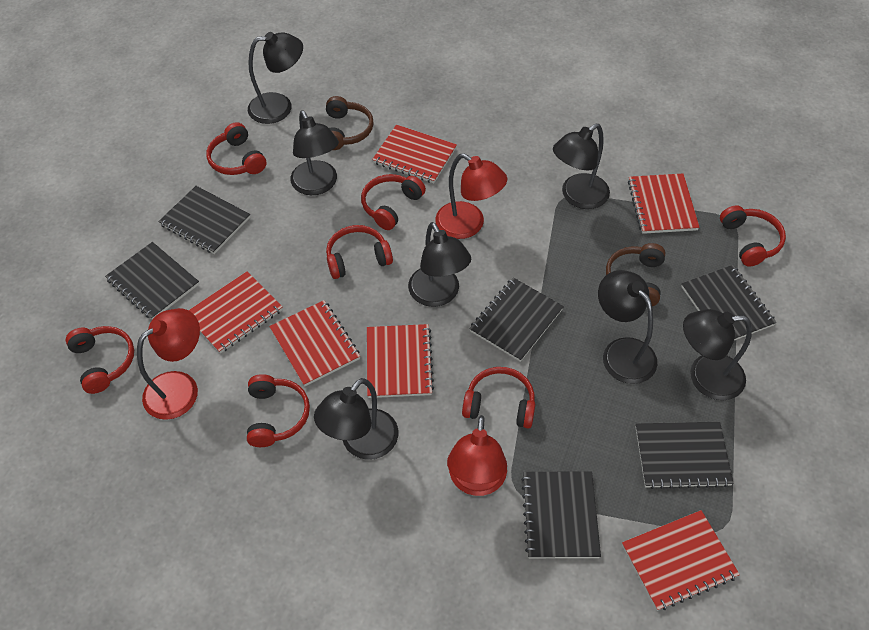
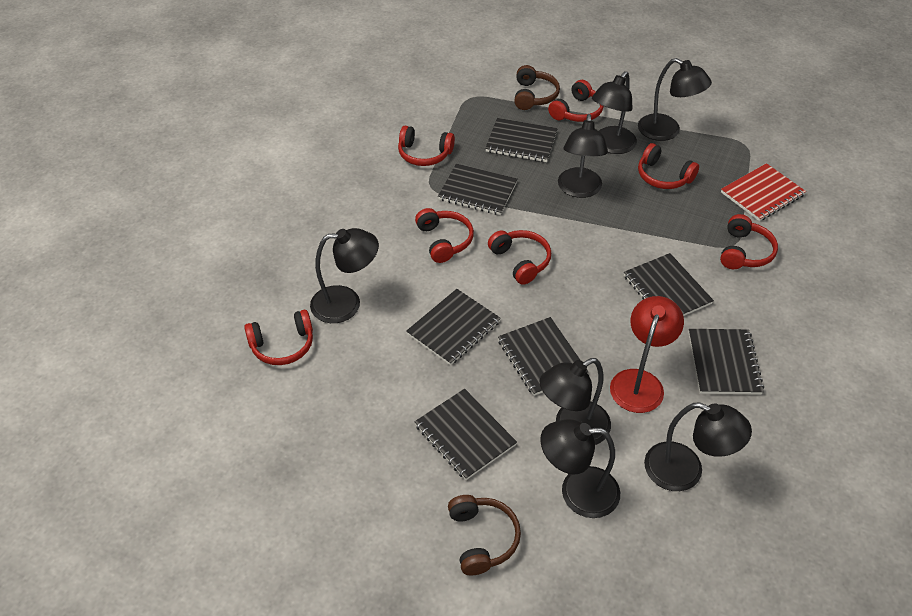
black notebook: [105,242,199,320] [158,186,250,254] [469,277,564,362] [521,471,601,558] [636,422,734,489] [681,265,776,340] = 6 -> [406,289,501,365] [414,389,517,480] [438,164,517,215] [485,118,558,162] [498,317,588,396] [624,253,714,316] [688,329,764,395] = 7
red lamp: [137,308,200,420] [435,153,507,239] [447,415,507,496] = 3 -> [610,296,684,413] = 1
red notebook: [189,271,283,353] [269,300,360,386] [367,324,434,398] [372,125,457,183] [622,510,740,611] [628,173,700,234] = 6 -> [721,163,806,221] = 1

